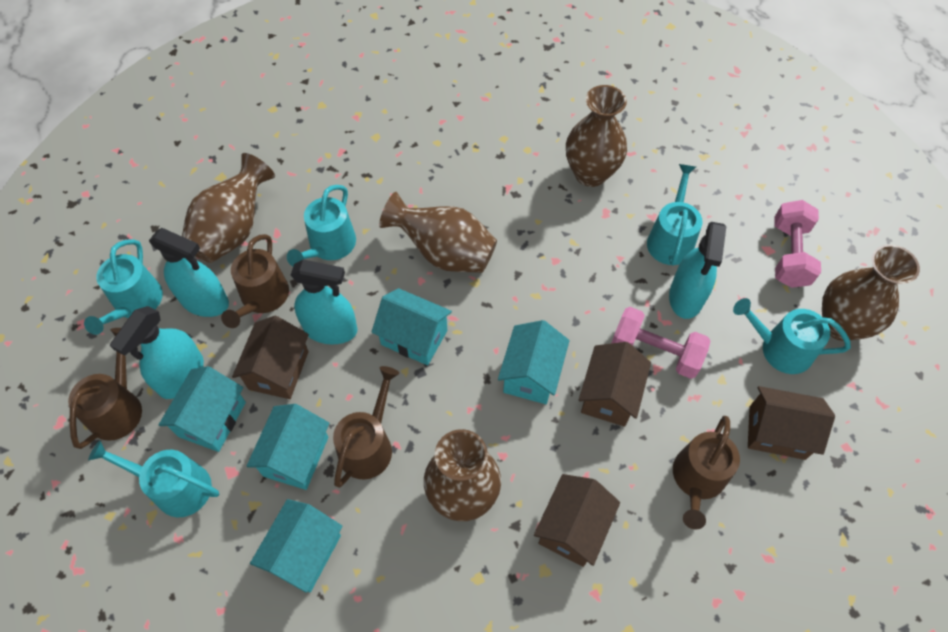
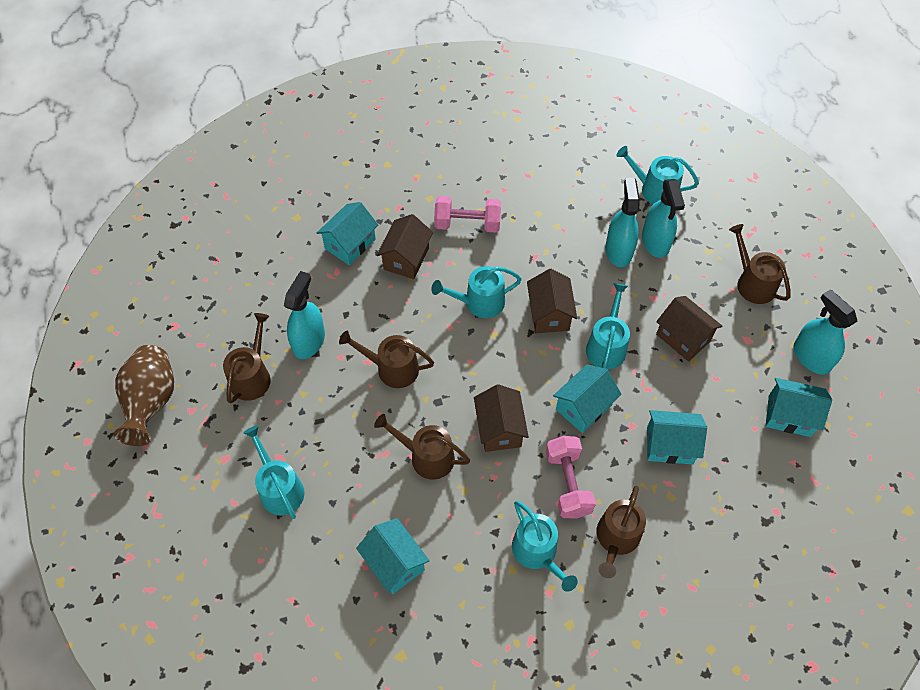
brown vase: [182,153,275,263] [379,192,497,273] [424,429,501,521] [566,85,627,187] [822,244,920,341] = 5 -> [113,345,174,446] = 1
brown watering can: [68,328,142,449] [221,234,289,328] [333,366,399,488] [673,416,740,530] = 4 -> [223,313,271,403] [339,331,434,388] [374,414,470,480] [597,486,646,578] [729,224,791,304] = 5

